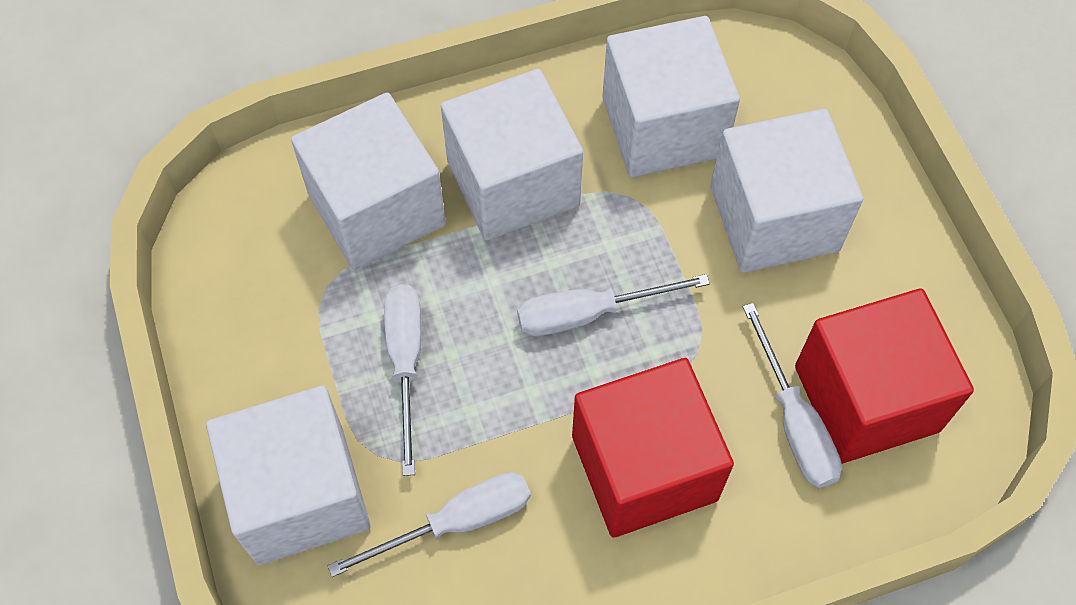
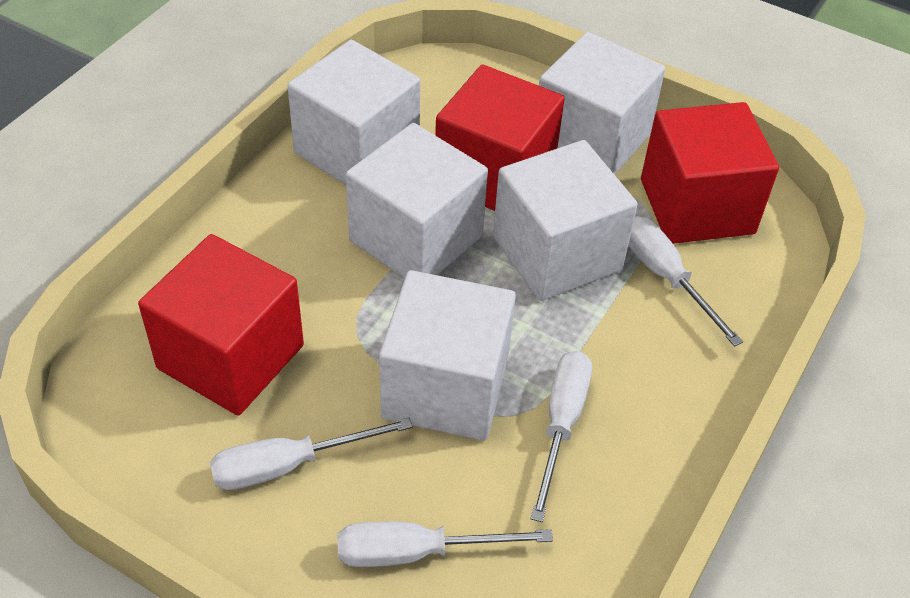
red cube: [572,358,734,538] [795,288,974,464] = 2 -> [138,234,304,415] [435,65,565,211] [641,102,779,244] = 3

